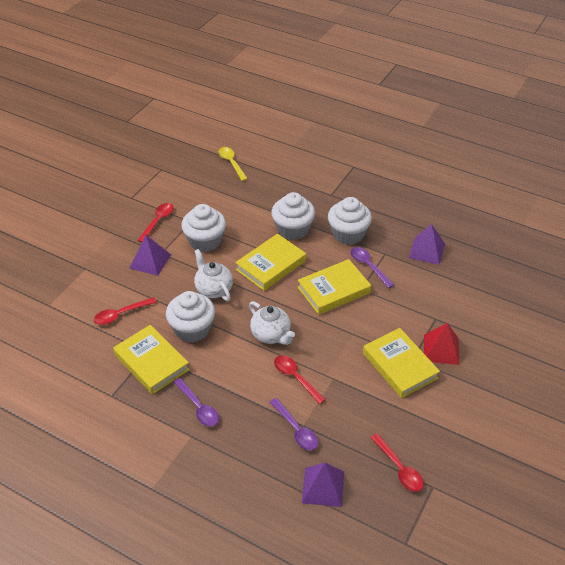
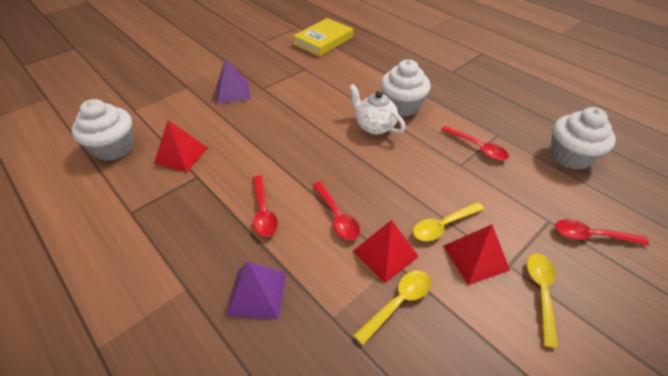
purple pyramid: [130,235,171,276] [302,463,344,507] [409,224,445,265] = 3 -> [217,58,250,104] [226,262,286,319] = 2
purple spoon: [174,378,219,426] [270,398,318,450] [350,247,394,288] = 3 -> none = 0
red pyramid: [424,323,459,365] = 1 -> [154,120,208,172] [353,220,419,283] [444,224,510,285] = 3
white cupcake: [166,291,215,342] [181,204,226,252] [271,192,315,240] [328,197,372,245] = 4 -> [71,99,134,161] [381,59,431,117] [550,107,616,170] = 3
white teapot: [194,249,233,301] [249,301,295,345] = 2 -> [349,84,405,135] = 1
yellow book: [113,325,190,395] [235,234,306,291] [298,259,371,315] [363,328,440,398] = 4 -> [293,18,353,57] = 1
yellow spoon: [218,147,248,181] = 1 -> [353,270,431,345] [413,202,484,241] [527,254,558,348] = 3

